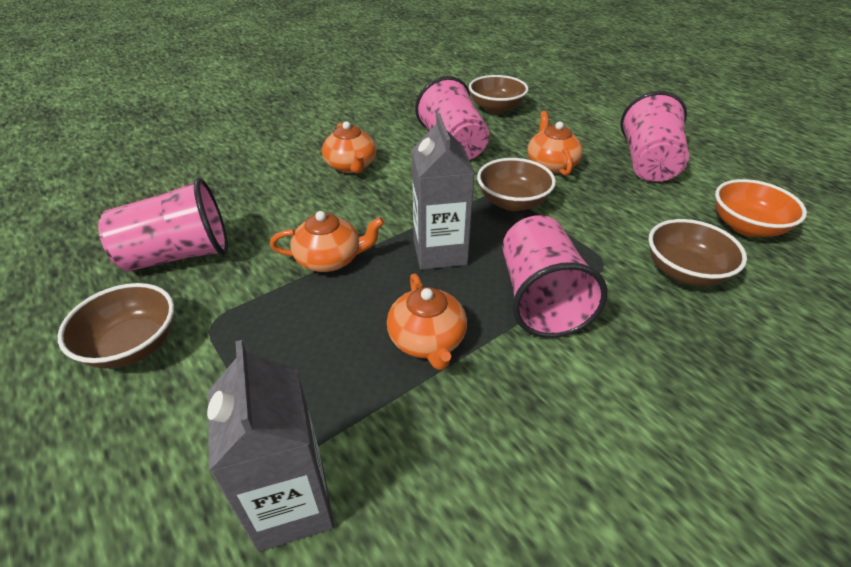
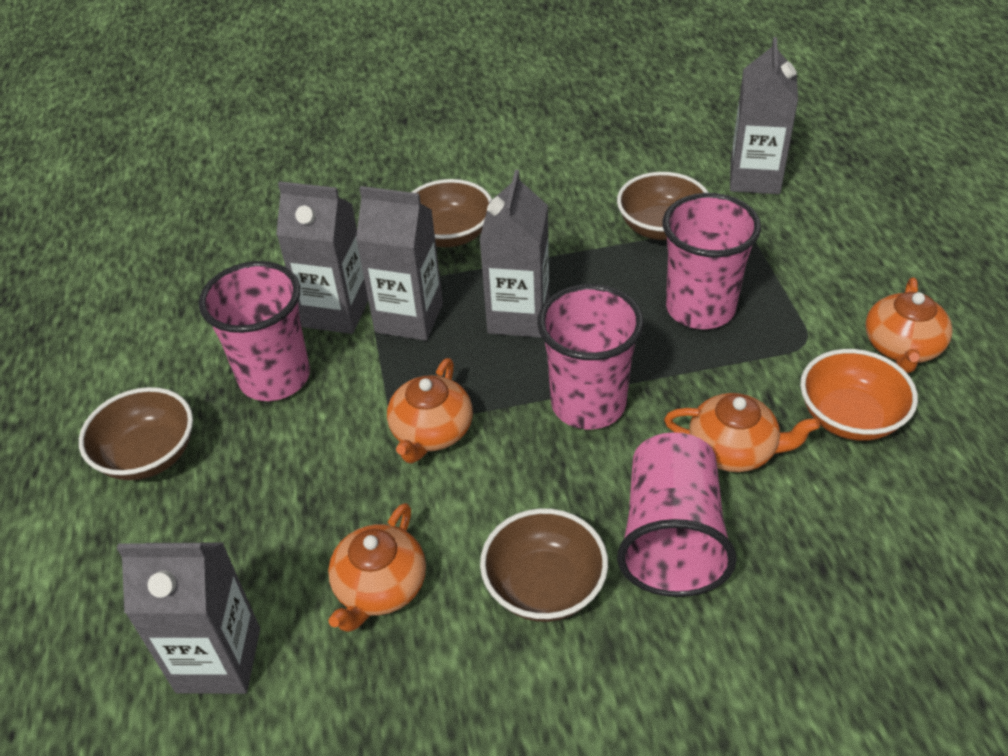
grey carton: [207,340,334,552] [412,113,475,270] = 2 -> [117,543,260,694] [276,181,368,334] [356,186,443,341] [479,170,549,338] [730,37,798,194] = 5

